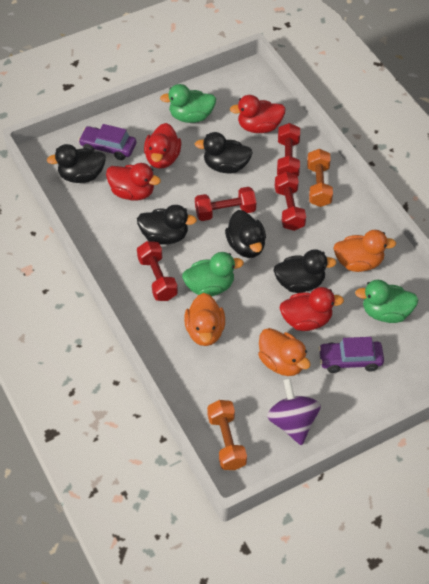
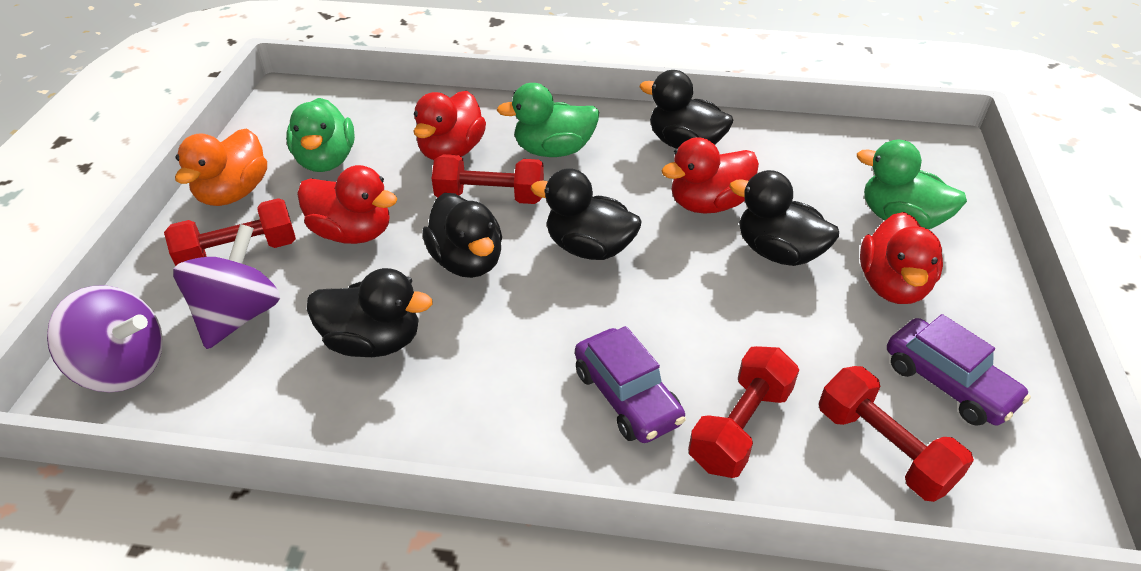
orange duck: [184,293,225,346] [258,328,311,376] [333,230,396,272] = 3 -> [175,128,267,206] = 1
orange dumbbell: [207,400,247,470] [307,149,333,207] = 2 -> none = 0
purple spinning top: [267,378,321,445] = 1 -> [47,286,163,392] [173,224,280,349] = 2

